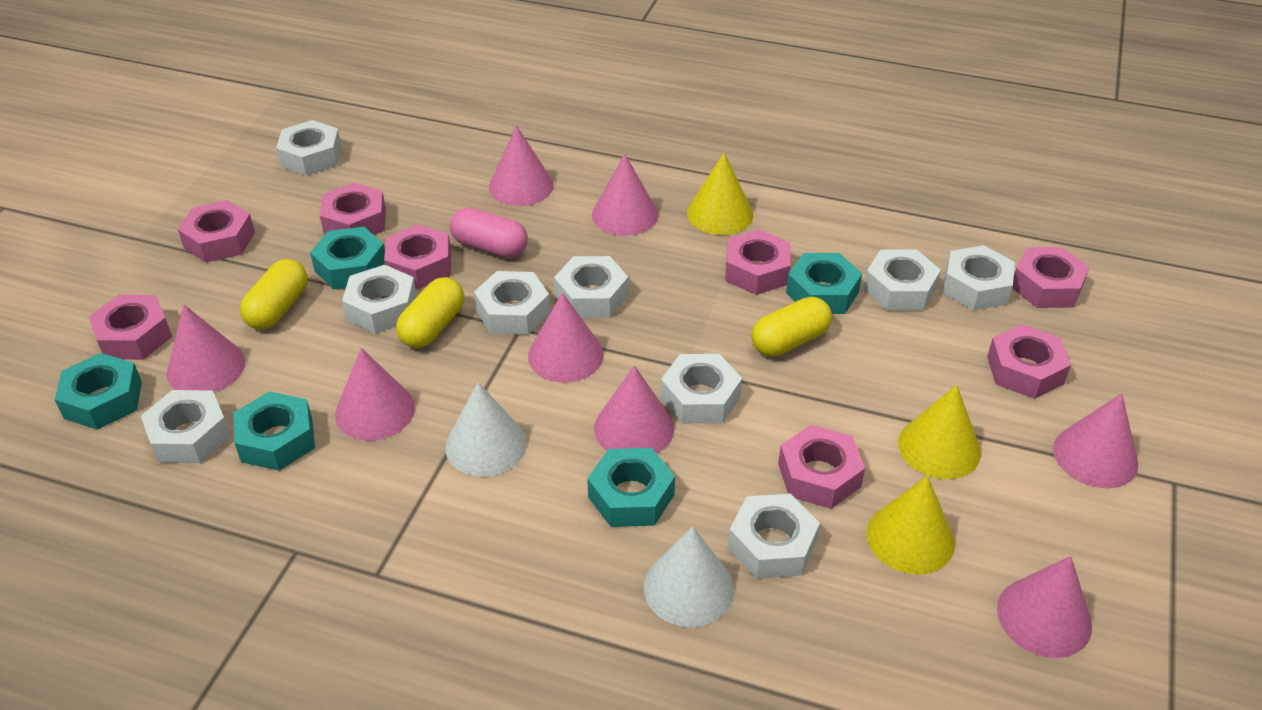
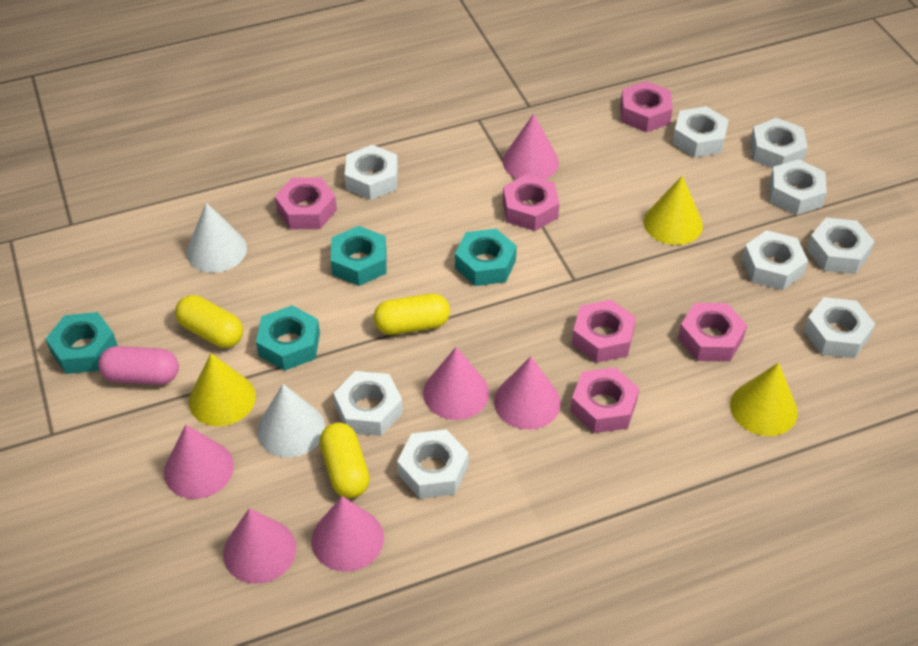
pink cone: [167,305,245,392] [335,348,415,441] [489,125,554,206] [528,292,604,383] [592,153,658,236] [594,365,674,454] [997,556,1092,658] [1053,393,1138,488] = 8 -> [164,425,234,499] [223,508,296,584] [311,496,384,572] [423,347,489,420] [494,356,561,430] [503,114,559,179] = 6
pink nut: [89,295,172,360] [178,200,255,263] [320,183,386,235] [384,224,451,289] [725,230,790,295] [778,425,865,509] [987,324,1071,399] [1012,247,1089,308] = 8 -> [275,178,337,229] [503,174,559,231] [570,367,639,433] [572,300,636,363] [621,81,673,132] [678,303,747,362] = 6
turquoise nut: [55,353,142,430] [233,391,315,471] [310,227,385,289] [587,448,675,527] [786,253,862,314] = 5 -> [46,312,118,374] [256,305,320,371] [331,226,387,286] [455,229,517,286] = 4

